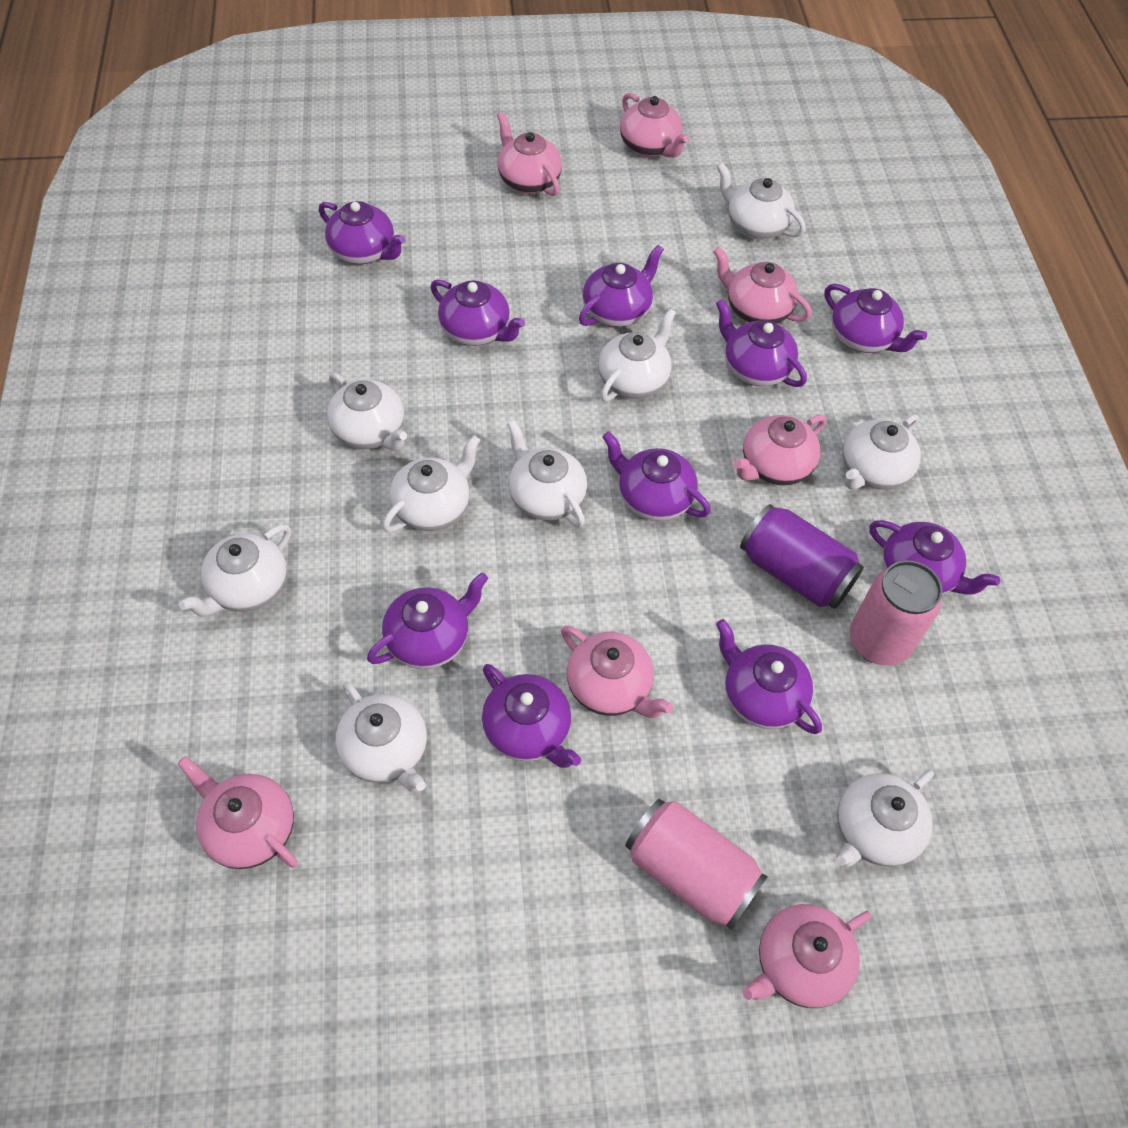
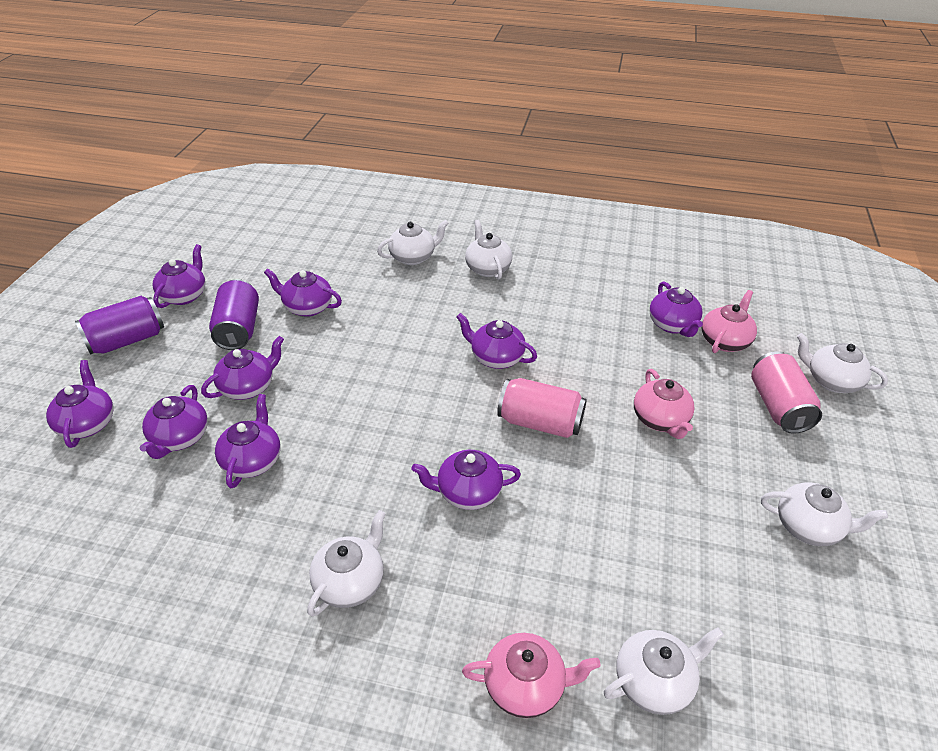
pink teapot: [178,756,298,869] [497,112,562,196] [561,626,673,718] [620,93,689,158] [713,247,811,324] [734,415,826,485] [743,904,871,1008] = 7 -> [462,633,601,718] [634,369,695,439] [702,290,757,353] = 3
purple can: [740,504,864,609] = 1 -> [75,296,164,355] [209,279,259,350] = 2
purple teapot: [319,201,406,264] [367,573,488,669] [430,279,525,346] [482,664,581,768] [579,245,664,327] [602,431,711,521] [716,299,807,387] [716,619,822,734] [825,284,927,353] [869,520,1000,595] = 10 -> [46,360,114,448] [140,385,208,459] [153,244,205,308] [201,336,284,400] [215,394,280,488] [264,268,342,317] [412,450,521,510] [457,313,537,369] [649,281,703,337] = 9
white teapot: [179,524,291,616] [327,373,407,451] [336,682,427,792] [382,435,480,532] [507,420,587,527] [598,309,676,402] [717,163,805,240] [836,770,934,867] [842,414,921,490] = 9 -> [307,510,386,617] [377,220,449,265] [465,220,512,280] [604,627,724,715] [761,482,888,546] [797,333,888,393] = 6

